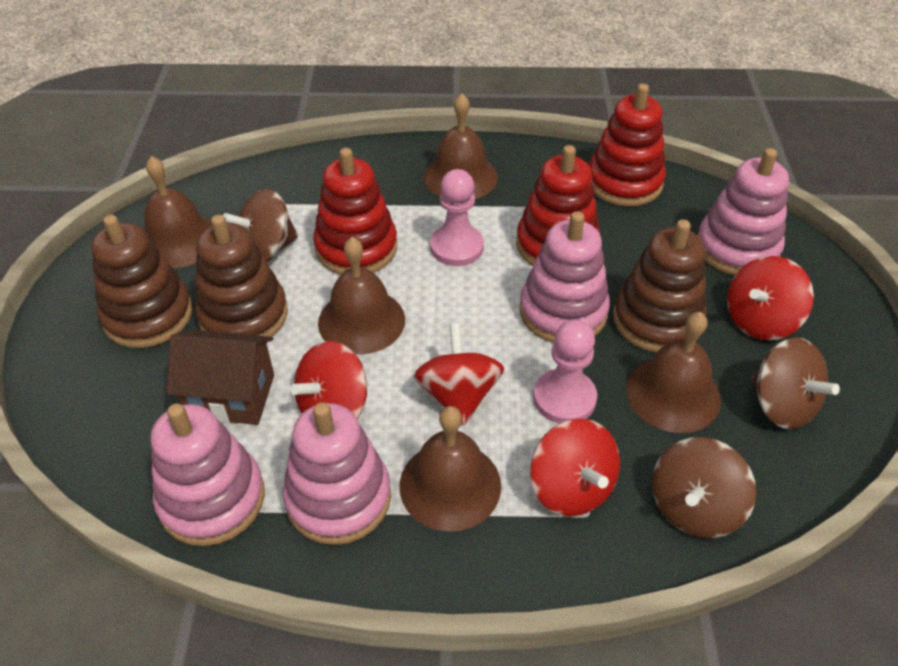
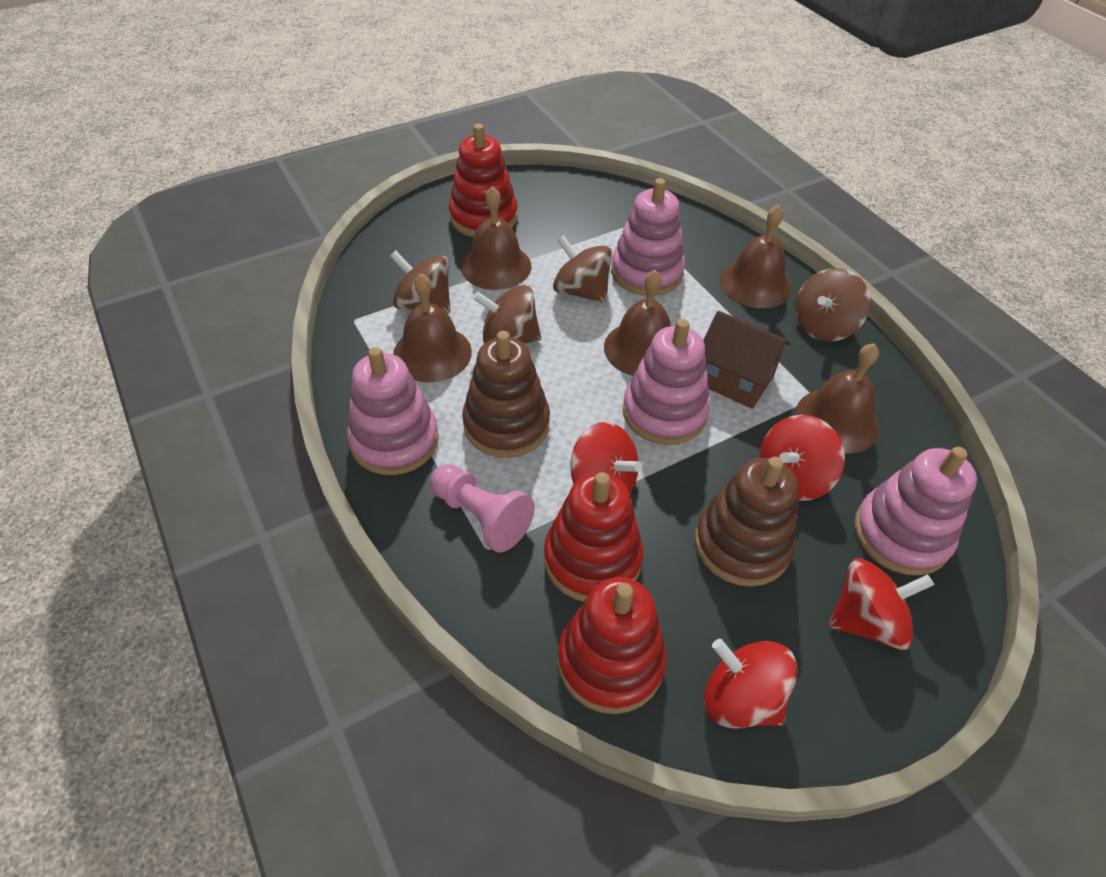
brown spinning top: [223,189,298,262] [652,437,756,538] [752,337,840,429] = 3 -> [390,250,451,314] [473,285,541,344] [553,235,612,303] [795,268,870,342] = 4
brown stacking toy: [91,215,192,348] [195,215,288,337] [613,219,707,353] = 3 -> [462,331,550,458] [695,457,798,587] = 2
pink pawn: [430,169,484,266] [533,320,597,424] = 2 -> [430,464,535,553] = 1

